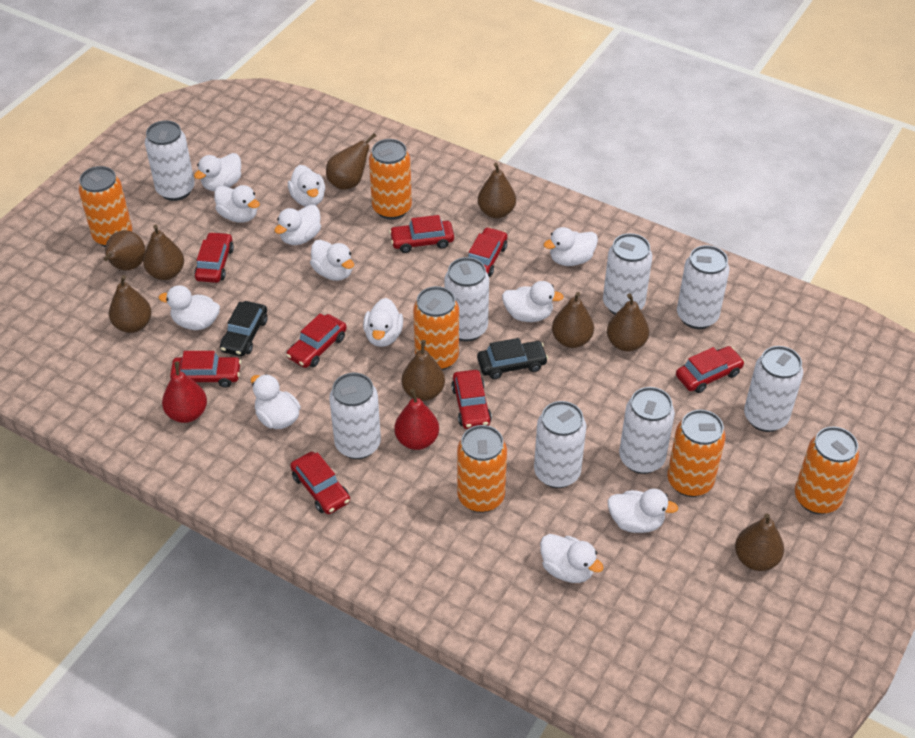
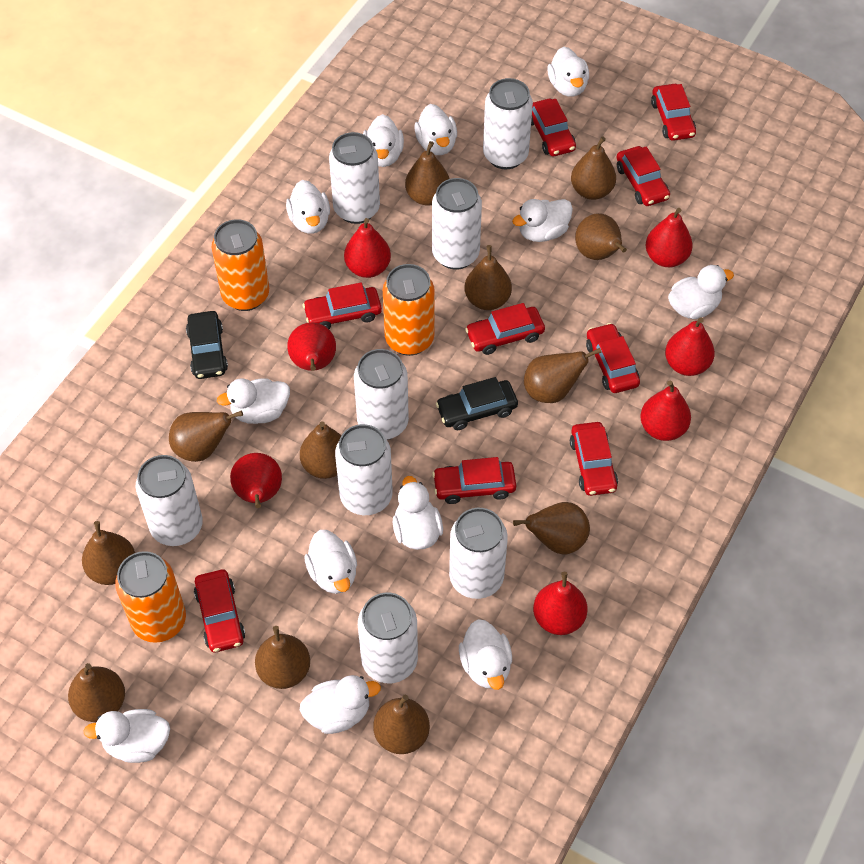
brown pear: [103,230,145,271] [109,275,152,333] [143,225,184,280] [326,133,376,190] [402,340,445,401] [478,163,516,218] [552,292,594,348] [607,293,649,352] [735,513,784,571] = 9 -> [68,663,125,722] [82,521,135,585] [169,410,243,462] [255,626,310,689] [300,421,342,479] [373,695,430,754] [405,141,450,206] [464,245,512,310] [513,502,590,554] [524,348,602,403] [571,136,616,200] [575,213,627,260] = 12
orange can: [79,166,132,247] [369,139,412,220] [413,286,459,370] [457,425,507,513] [667,410,726,497] [795,426,859,514] = 6 -> [115,551,186,643] [212,219,269,311] [383,264,435,356] = 3
red car: [170,351,241,388] [194,232,234,283] [287,313,347,368] [290,452,350,514] [389,215,454,253] [451,370,492,429] [468,227,507,277] [676,346,745,393] = 8 -> [194,570,245,652] [303,282,382,329] [432,457,516,504] [465,303,545,355] [531,99,576,156] [570,422,618,496] [586,323,640,393] [617,146,670,206] [651,84,696,141] = 9
red pear: [162,361,207,423] [394,389,439,450] = 2 -> [230,453,282,508] [287,323,336,371] [344,218,391,278] [533,572,588,635] [640,381,691,441] [646,208,693,267] [665,317,715,376] = 7

